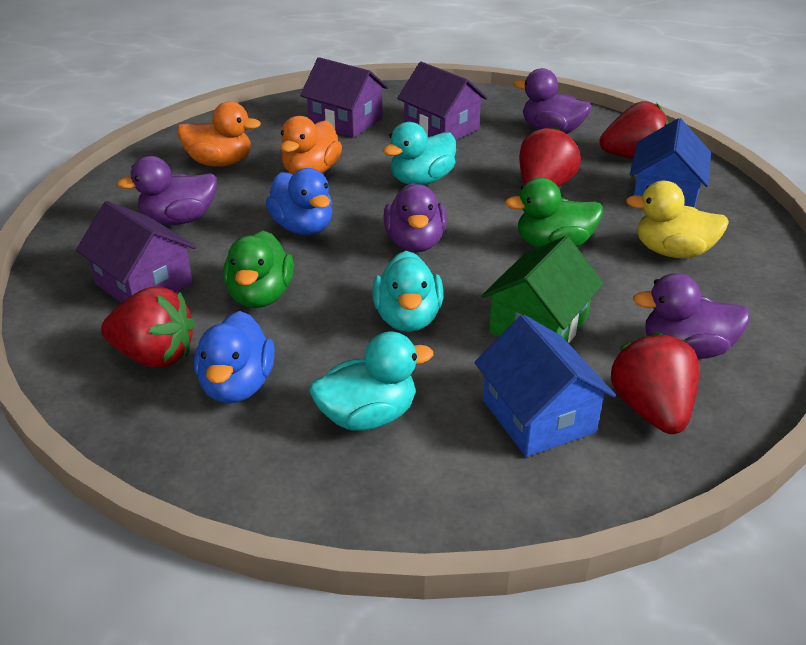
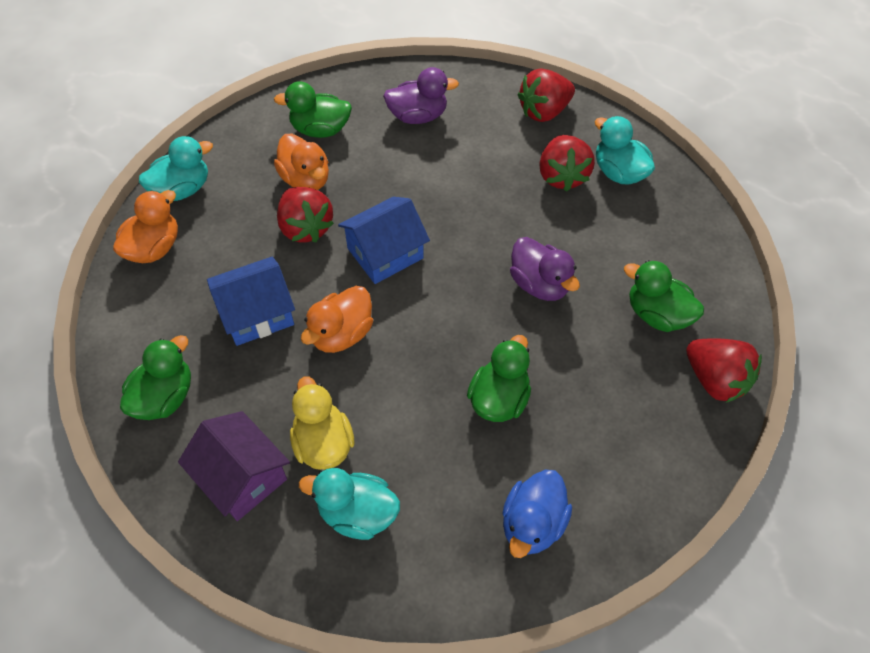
blue duck: [194,311,275,403] [266,168,332,235] = 2 -> [502,470,572,558] = 1
green duck: [223,231,294,308] [505,178,603,248] = 2 -> [120,335,191,420] [274,81,352,138] [467,335,531,422] [624,260,704,332] = 4
green house: [481,236,604,343] = 1 -> none = 0
orange duck: [177,101,261,167] [280,116,342,174] = 2 -> [113,190,178,263] [274,134,329,190] [301,286,373,353] = 3
purple duck: [117,156,217,225] [383,183,447,252] [514,68,592,134] [633,273,750,359] = 4 -> [383,67,459,124] [510,237,580,301] = 2
purple house: [76,201,196,303] [300,57,388,138] [397,62,488,140] = 3 -> [178,411,290,521] = 1

